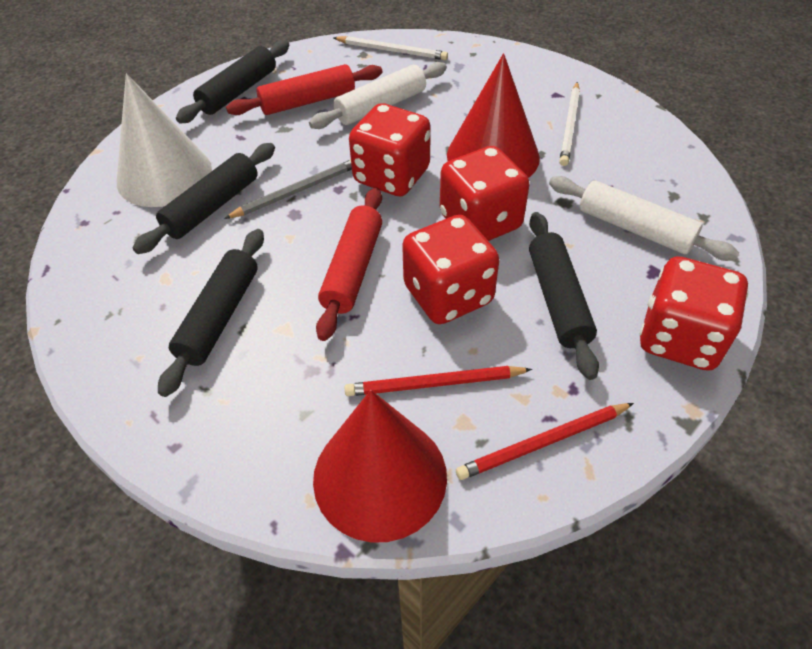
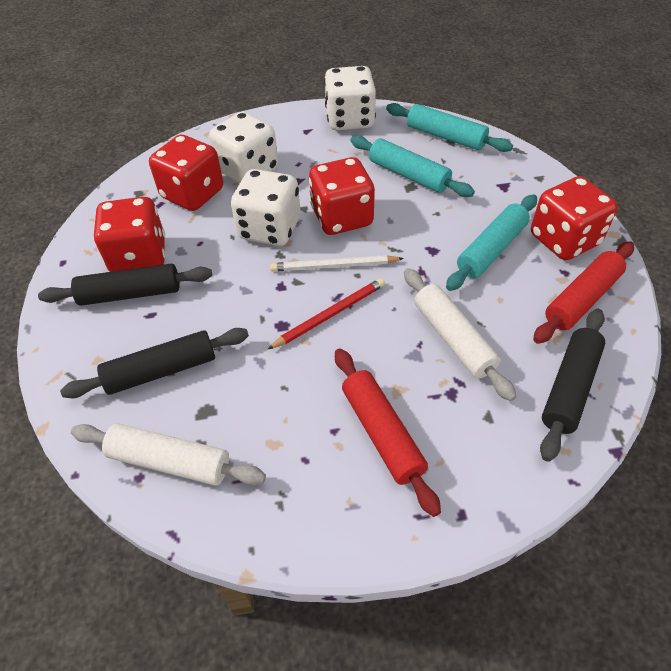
black rolling pin: [133,143,275,254] [158,229,264,397] [176,40,289,124] [529,212,599,380] = 4 -> [38,263,212,306] [60,328,249,398] [540,309,605,462] = 3
grey pencil: [224,160,352,219] = 1 -> none = 0
red cone: [313,390,447,543] [447,53,540,178] = 2 -> none = 0
red pencil: [344,366,532,396] [456,403,634,480] = 2 -> [268,278,385,349] = 1
turquoise rolling pin: none = 0 -> [350,135,475,197] [386,103,513,152] [446,194,537,291] = 3
white cone: [117,73,212,207] = 1 -> none = 0
white dice: none = 0 -> [209,112,278,184] [231,169,301,246] [324,66,376,131] = 3
white pencil: [333,36,448,60] [559,82,580,166] = 2 -> [270,255,404,272] = 1

